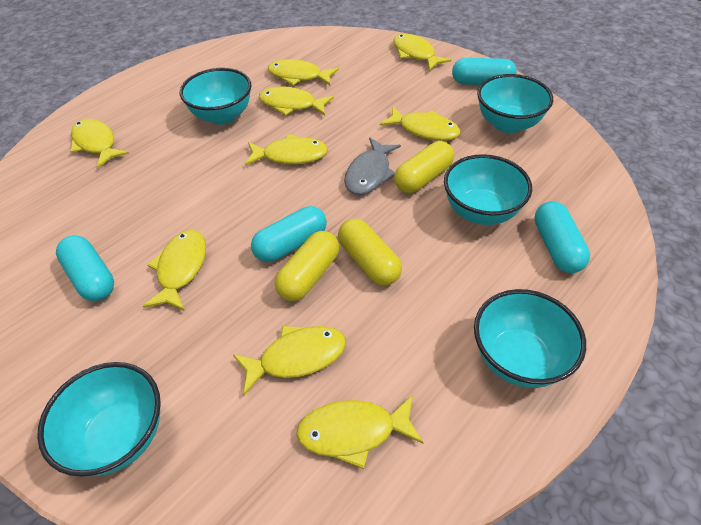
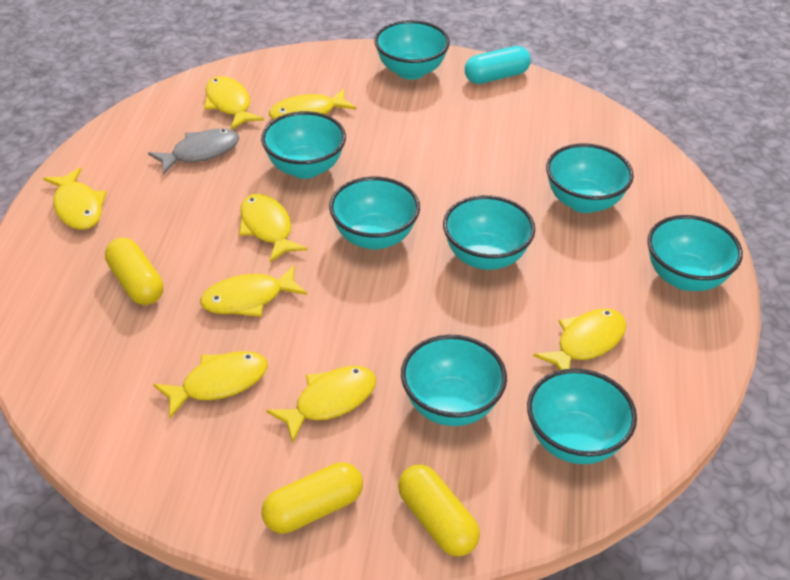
turquoise bowl: [37,362,161,477] [180,68,252,125] [444,154,532,225] [474,289,586,388] [477,74,553,133] = 5 -> [261,111,346,179] [329,177,420,250] [374,20,450,80] [401,335,507,426] [443,195,535,270] [527,368,637,464] [546,143,634,213] [647,215,743,291] = 8
turquoise capsule: [56,235,114,301] [251,206,327,262] [452,58,517,85] [534,201,590,273] = 4 -> [465,46,531,84] = 1
yellow fish: [70,119,129,168] [143,230,206,311] [233,325,346,395] [245,134,328,166] [259,86,334,116] [268,59,339,85] [296,395,423,469] [380,106,460,141] [393,33,451,71] = 9 -> [43,167,107,230] [153,351,268,419] [200,265,307,317] [204,76,264,130] [239,194,308,262] [266,366,376,443] [269,89,357,120] [533,309,627,370] = 8

